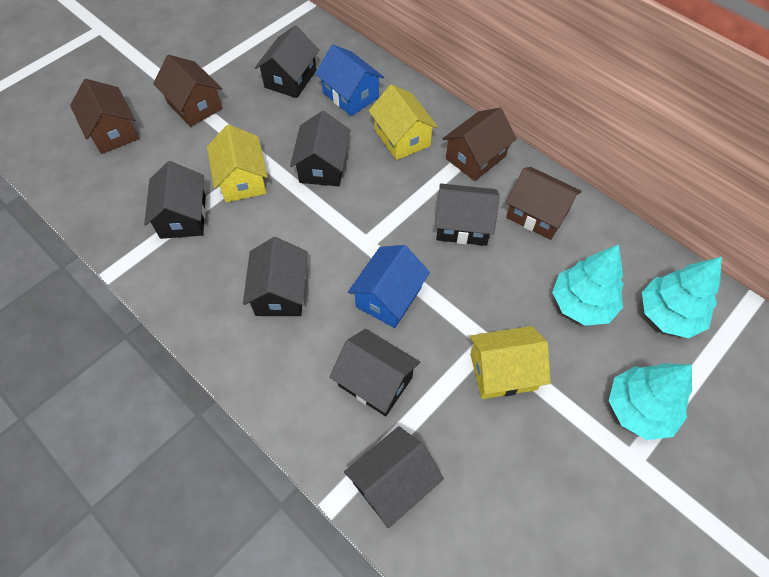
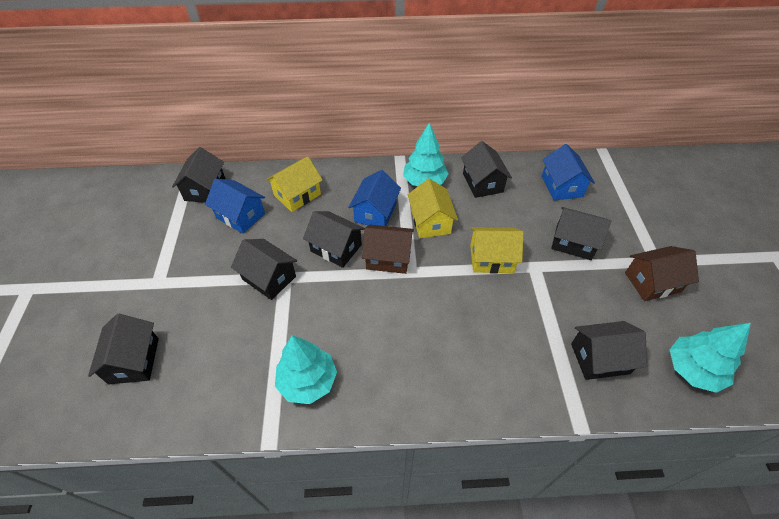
blue house: [315,45,384,116] [348,245,430,328] = 2 -> [205,178,265,234] [348,170,401,226] [542,144,595,201] = 3
brown house: [70,79,139,154] [153,55,222,127] [442,108,517,181] [506,167,582,240] = 4 -> [362,225,414,274] [625,246,699,301] = 2

